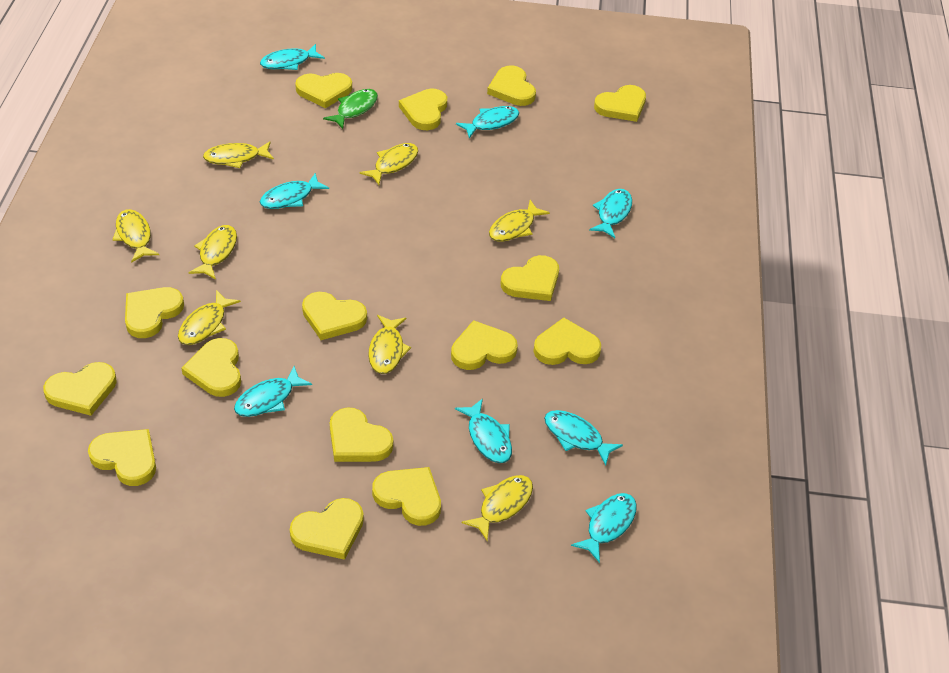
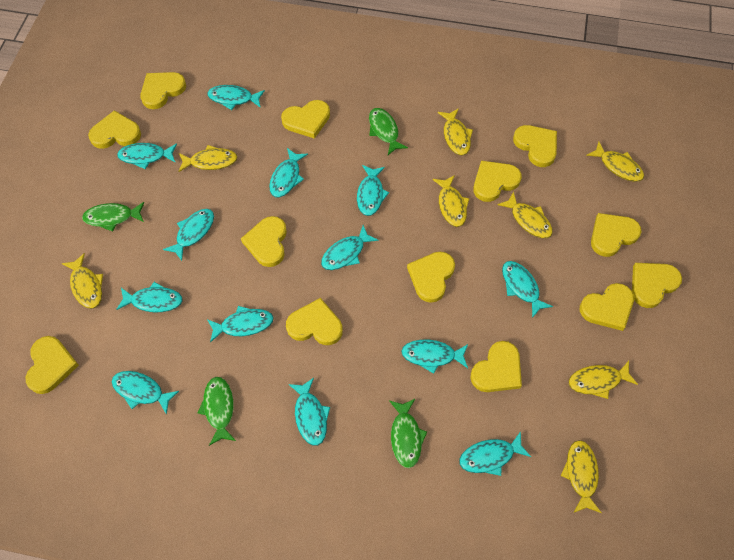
green fish: [323,89,378,129] = 1 -> [82,202,144,232] [198,377,236,446] [369,108,408,155] [390,399,427,468] = 4
turquoise fish: [234,366,312,417] [260,44,325,70] [260,173,329,209] [455,398,512,463] [456,106,519,138] [544,410,623,465] [571,493,637,563] [589,189,632,238] = 8 -> [112,371,179,415] [116,282,183,312] [117,143,177,169] [163,209,214,261] [207,85,265,110] [207,306,274,343] [269,148,308,198] [289,378,330,446] [321,225,379,270] [357,165,389,216] [401,340,468,374] [459,431,531,476] [502,261,553,318] = 13
yellow heart: [43,362,117,416] [88,429,156,486] [125,287,184,338] [181,338,241,397] [290,498,364,560] [295,73,352,109] [302,292,367,340] [330,407,393,462] [372,467,441,526] [399,89,447,130] [451,320,518,370] [487,65,536,106] [500,255,559,301] [533,318,601,365] [594,85,646,122] = 15 -> [25,336,79,394] [88,110,141,149] [140,72,186,109] [241,216,287,267] [281,100,330,139] [286,298,343,345] [407,252,455,303] [470,341,522,392] [473,161,522,202] [513,125,557,167] [580,283,634,331] [591,213,642,257] [632,263,682,308] = 13

